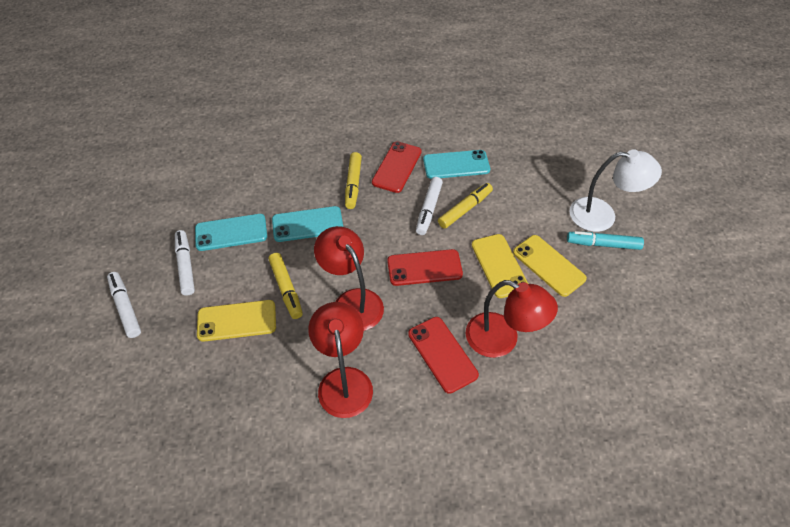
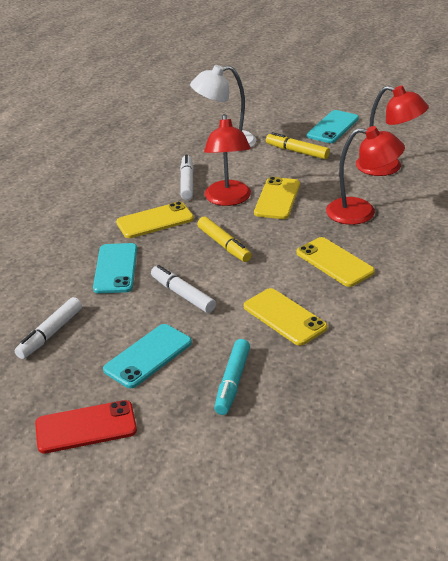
red phone: [372,141,422,193] [387,249,463,286] [408,317,479,394] = 3 -> [35,400,137,454] = 1
yellow marker: [269,253,303,319] [345,152,362,209] [438,183,493,229] = 3 -> [197,217,252,262] [266,132,330,159] = 2
yellow phone: [197,300,276,342] [472,234,528,298] [513,235,587,297] = 3 -> [116,202,194,238] [244,288,328,346] [254,177,300,219] [296,237,375,287] = 4

